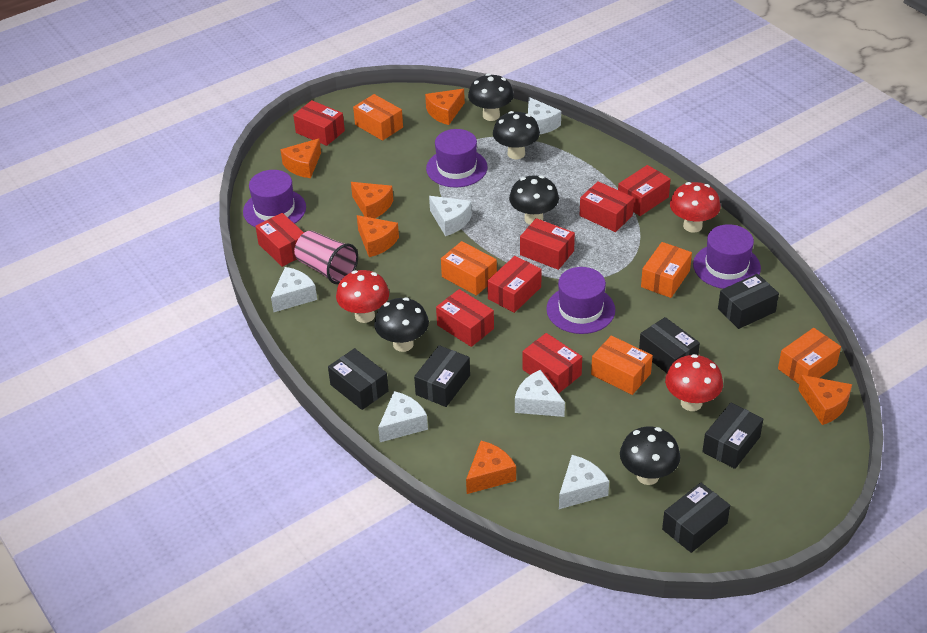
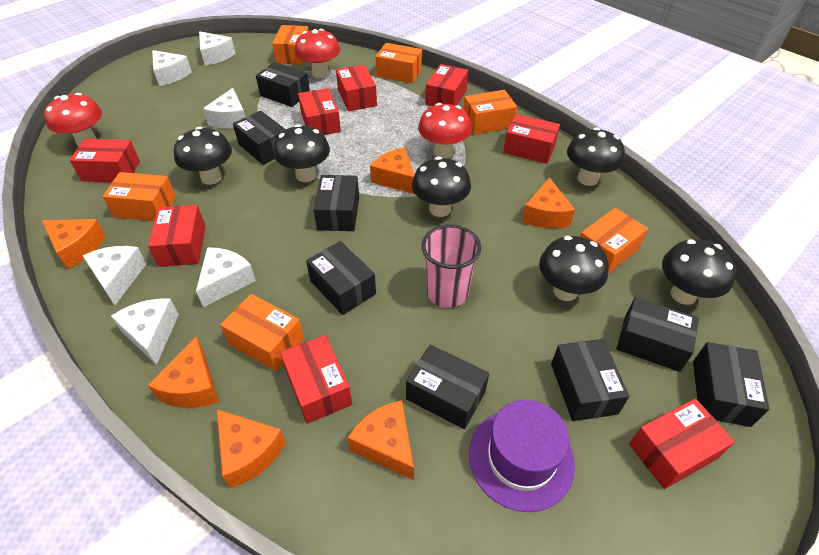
black box: [328,348,389,410] [414,345,470,407] [639,317,700,373] [662,482,730,553] [702,403,763,469] [718,274,779,329] = 6 -> [233,111,286,165] [256,62,310,107] [306,241,376,315] [313,175,359,231] [406,345,489,429] [551,339,629,421] [617,297,699,372] [693,342,769,427] = 8
black mushroom: [374,297,429,352] [468,74,514,121] [493,111,540,159] [509,175,559,225] [620,426,680,485] = 5 -> [174,127,232,185] [274,124,330,182] [412,157,471,217] [539,236,609,301] [567,127,625,186] [662,239,736,305] = 6
orange box: [353,94,403,141] [441,241,497,296] [591,335,653,395] [641,242,692,298] [778,328,841,384] = 5 -> [102,172,176,221] [220,294,304,371] [272,25,309,65] [375,43,422,83] [464,90,517,134] [580,208,648,274] = 6
purple hat: [243,170,306,228] [426,129,488,187] [546,267,615,334] [693,224,761,289] = 4 -> [469,400,575,512] = 1

